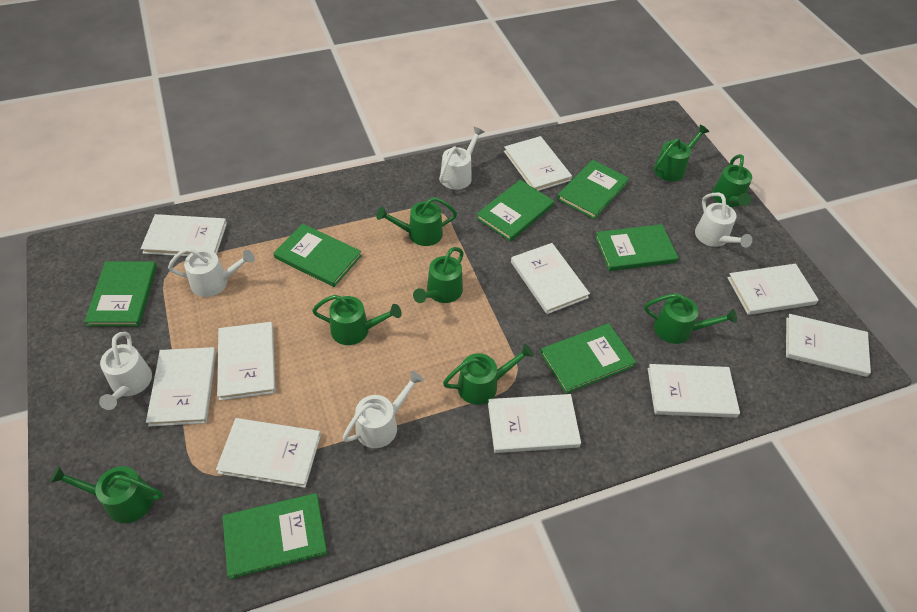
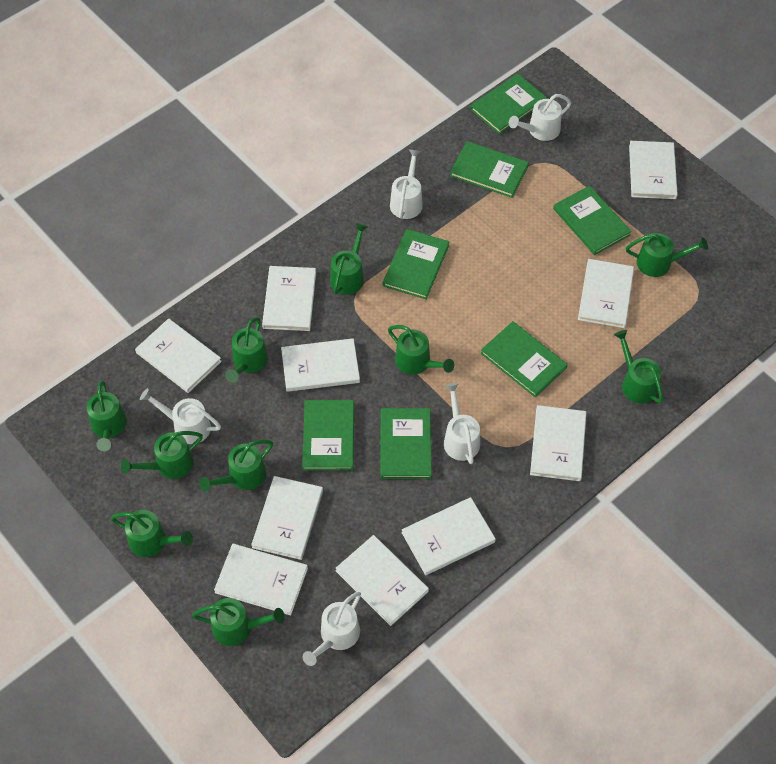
green watering can: [50,466,163,523] [312,295,402,345] [376,197,457,246] [413,247,464,303] [443,344,534,405] [644,293,737,344] [654,125,709,182] [712,154,752,207] = 8 -> [87,380,127,451] [111,510,193,557] [121,431,203,479] [192,598,285,646] [199,440,273,491] [225,317,268,383] [330,223,368,295] [388,325,454,375] [614,330,663,403] [626,233,708,277] = 10

